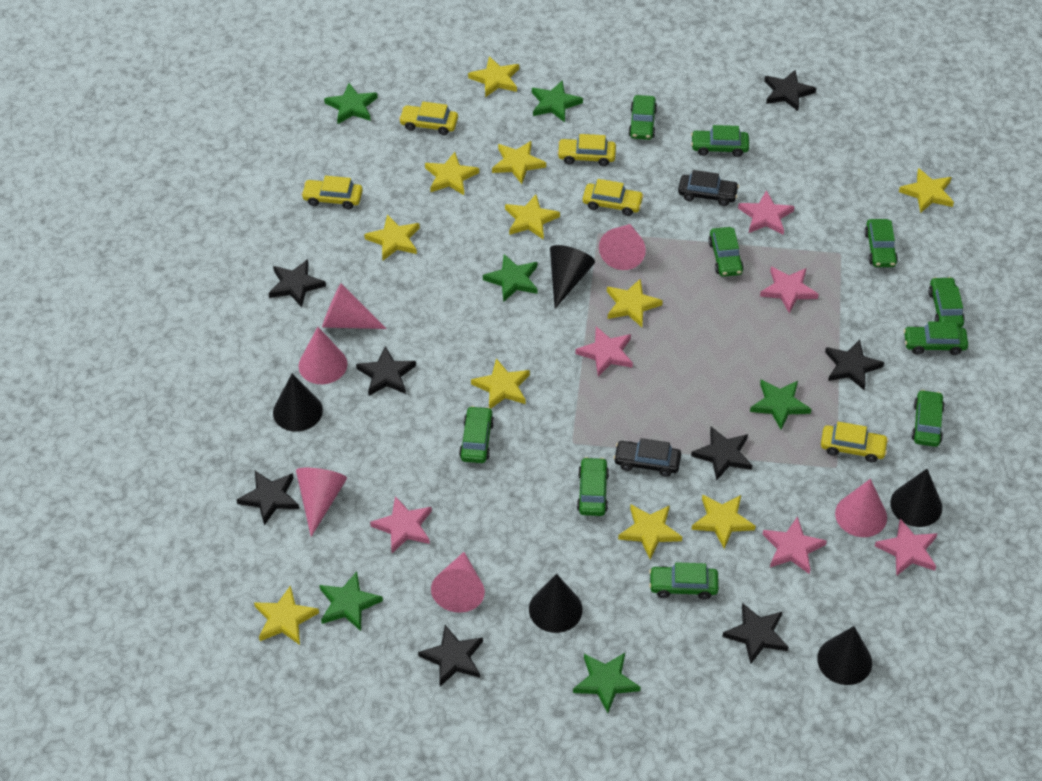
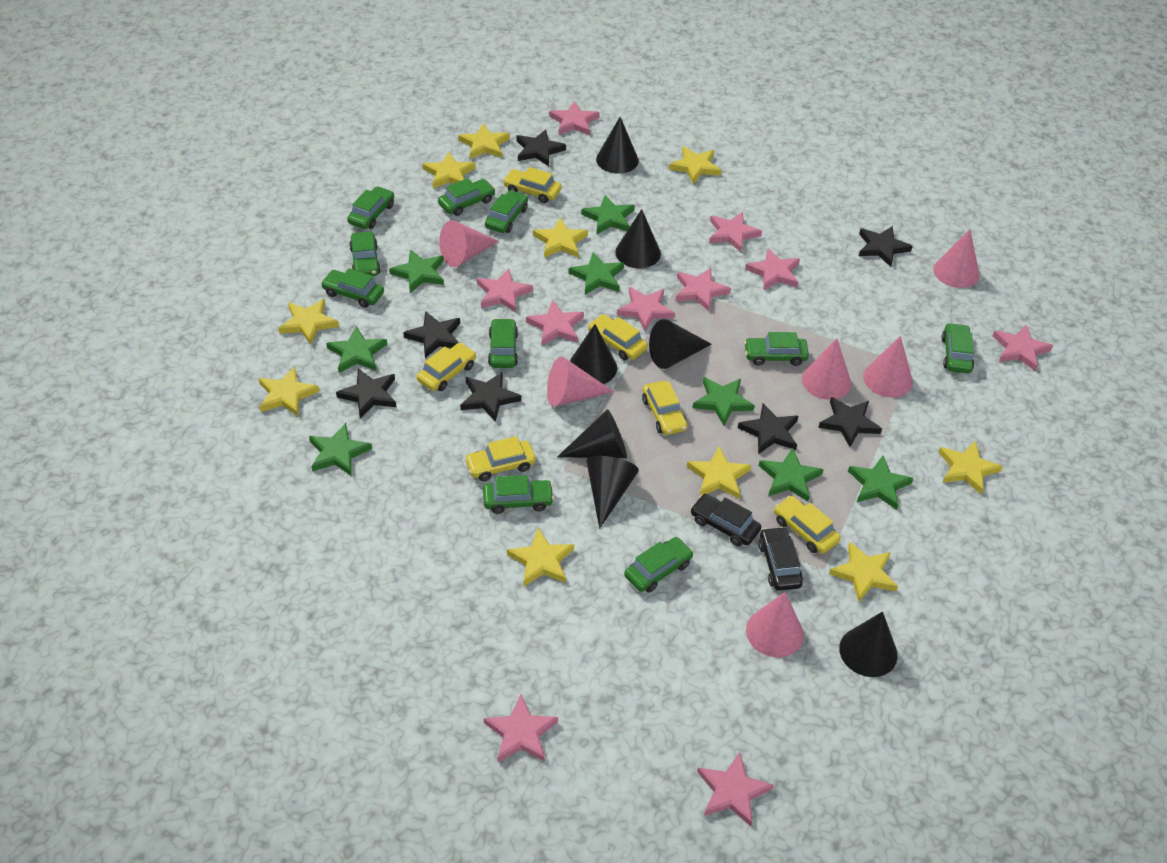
black cone: [273,374,323,432] [529,574,582,633] [550,245,595,309] [817,626,872,685] [890,469,942,527] = 5 -> [557,409,627,458] [570,324,617,384] [586,456,639,529] [596,117,639,174] [615,209,661,268] [649,319,712,369] [839,611,898,677] = 7
black star: [236,471,299,525] [269,259,326,307] [356,346,416,396] [418,625,483,686] [691,427,752,480] [722,603,788,664] [764,70,816,111] [825,339,884,390] = 8 -> [336,368,396,418] [403,311,460,358] [460,371,521,422] [516,129,566,167] [738,403,798,454] [818,397,882,447] [859,226,913,267] = 7
green star: [319,572,383,631] [324,83,378,124] [483,254,537,302] [532,80,583,122] [573,653,641,713] [750,380,811,430] = 6 -> [309,423,372,476] [326,326,387,373] [389,249,444,293] [569,252,624,295] [581,195,635,235] [692,377,755,425] [759,448,824,502] [848,456,913,510] = 8
pink star: [370,496,432,553] [575,326,633,377] [738,190,795,235] [760,267,819,314] [762,516,827,574] [875,519,938,576] = 6 -> [477,268,533,312] [484,695,558,762] [526,300,584,345] [549,101,600,136] [617,287,675,331] [676,268,731,312] [697,753,773,826] [709,212,762,252] [745,248,800,290] [993,325,1053,371] = 10
yellow car: [301,176,363,209] [399,102,458,135] [557,134,616,166] [583,179,644,216] [821,422,889,463] = 5 -> [417,343,476,391] [464,436,536,481] [503,167,562,203] [588,314,648,360] [642,381,687,435] [774,496,841,554] = 6
yellow star: [254,585,319,645] [364,214,420,260] [425,152,479,195] [468,56,519,97] [471,358,530,409] [492,141,546,184] [505,194,560,240] [607,278,663,327] [618,505,682,559] [691,494,756,549] [899,168,954,213] = 11 -> [258,366,320,416] [279,299,339,345] [423,152,476,189] [458,123,510,159] [507,528,574,586] [533,218,588,257] [669,146,721,184] [687,447,751,499] [829,542,898,602] [938,441,1003,495] = 10

